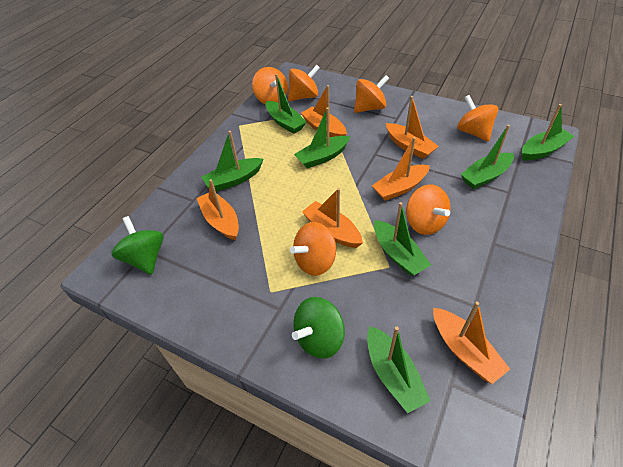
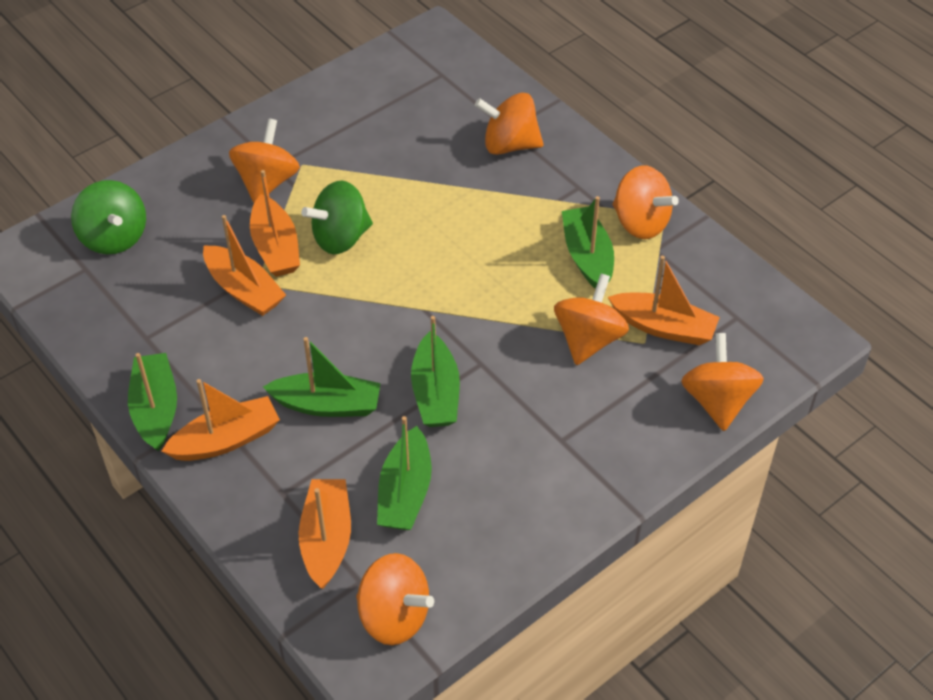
green boat: [202,131,263,192] [266,74,306,134] [294,107,350,168] [367,326,431,413] [374,202,431,276] [461,125,514,189] [522,104,575,161] = 7 -> [128,353,177,452] [263,337,381,417] [377,416,432,530] [411,316,460,427] [562,196,614,289] = 5
orange boat: [196,179,239,240] [301,85,347,137] [302,188,363,248] [372,137,430,201] [386,96,439,159] [433,301,510,384] = 6 -> [161,379,280,461] [203,215,286,316] [250,170,300,277] [298,479,351,589] [608,256,720,345] = 5

